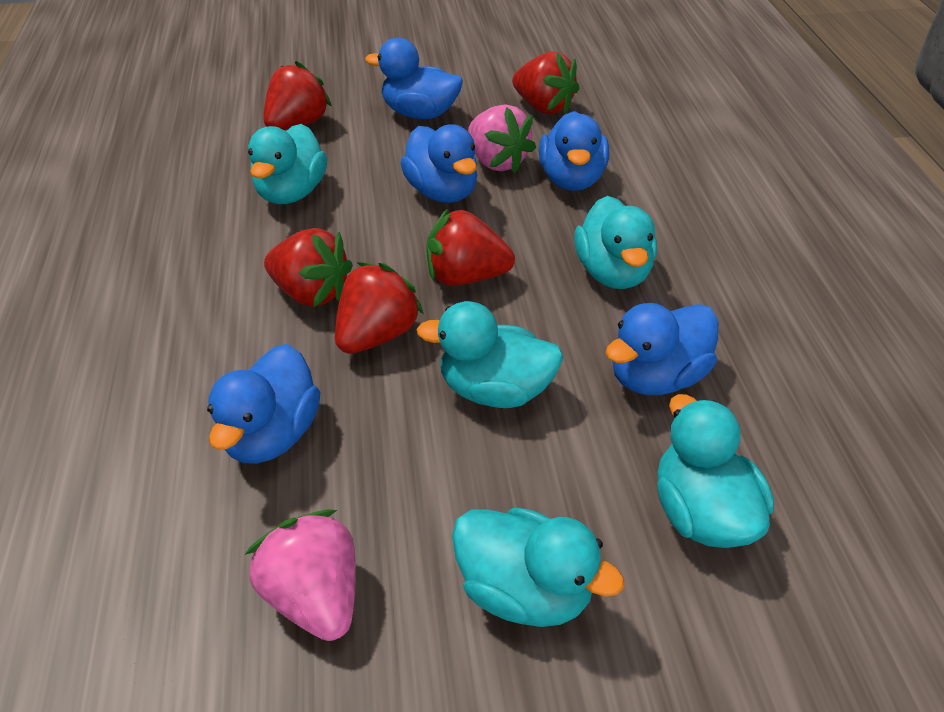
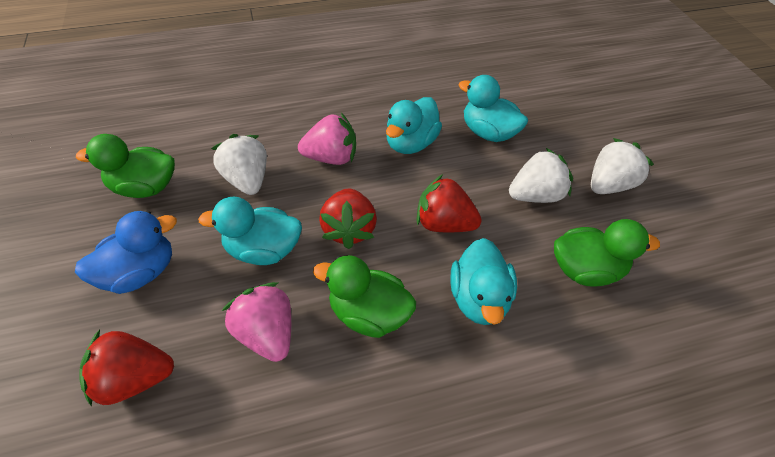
blue duck: [207,344,320,464] [365,38,463,119] [400,124,477,203] [539,111,609,191] [606,303,718,395] = 5 -> [75,211,177,294] = 1
green duck: none = 0 -> [76,134,175,198] [313,255,416,338] [554,219,660,287] = 3
red strawberry: [263,61,332,130] [264,228,353,307] [335,262,423,354] [426,208,515,286] [512,52,579,114] = 5 -> [79,329,174,407] [319,188,377,249] [417,174,482,232] = 3
turquoise duck: [248,124,327,204] [416,301,564,408] [452,507,624,627] [574,196,657,289] [657,394,774,548] = 5 -> [198,197,302,265] [386,97,442,154] [450,238,517,325] [459,75,528,142] = 4
white strawberry: none = 0 -> [211,134,267,195] [509,148,573,203] [591,138,654,194] = 3

